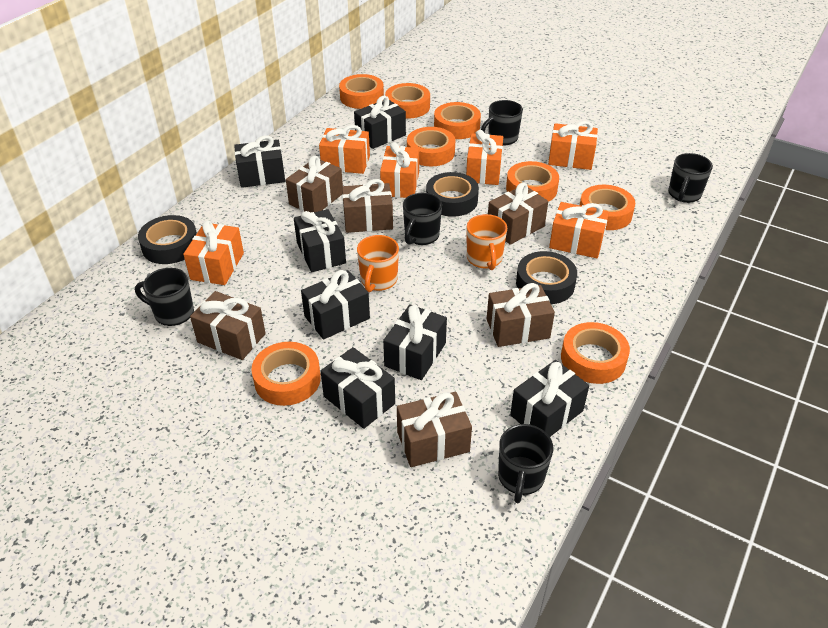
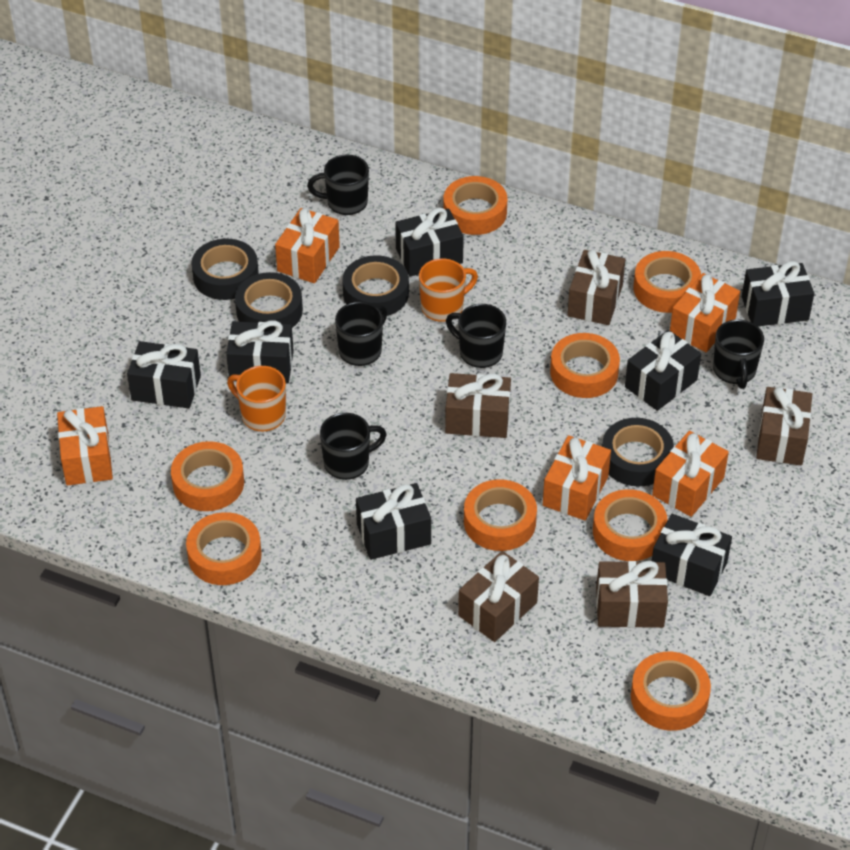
black tape: [138,215,197,264] [426,172,479,217] [516,251,577,304] = 3 -> [191,239,259,300] [235,272,303,328] [342,255,409,316] [602,418,674,486] = 4
brown gift: [190,291,266,360] [286,156,343,212] [342,179,393,233] [397,392,472,467] [487,283,555,347] [488,183,548,245] = 6 -> [445,373,511,438] [458,551,539,642] [567,250,625,325] [596,561,668,628] [756,387,812,465] = 5
orange gift: [183,221,244,285] [319,125,370,174] [380,142,419,198] [466,130,503,185] [548,121,598,170] [549,202,609,258] = 6 -> [57,406,113,486] [275,208,340,283] [543,435,611,521] [652,431,729,517] [670,273,740,352] = 5

